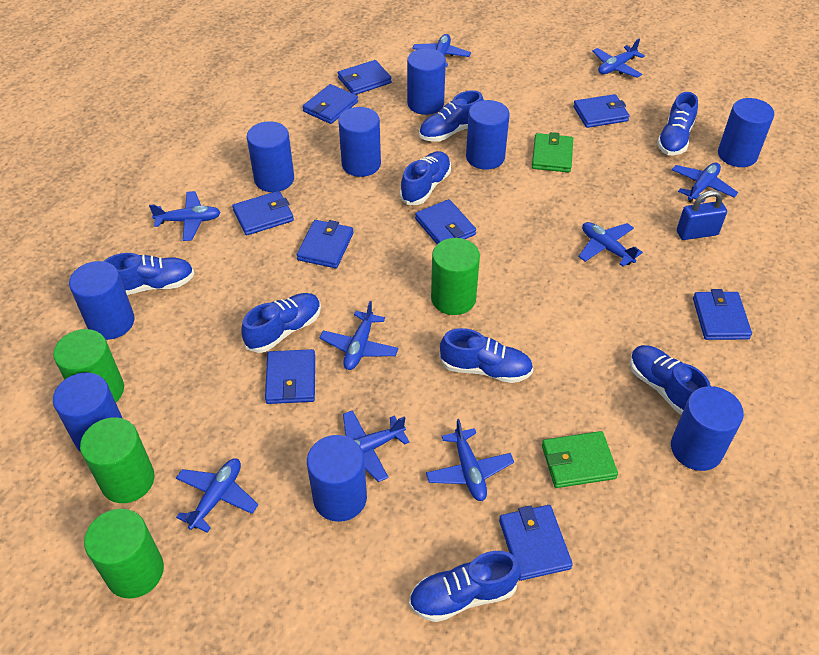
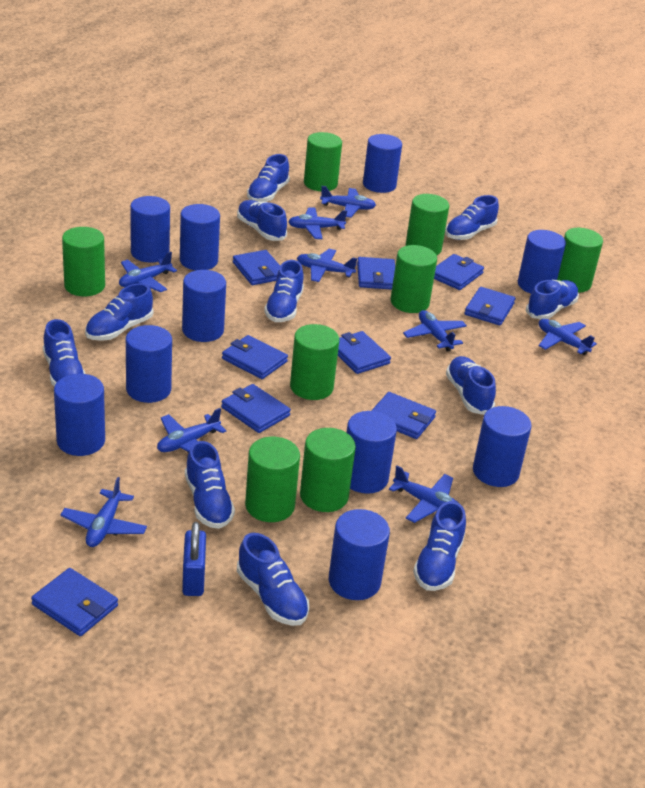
blue cylinder: [53,373,122,452] [69,261,135,340] [247,121,294,192] [307,435,367,522] [338,107,381,177] [407,48,446,115] [466,100,510,170] [671,386,744,471] [718,98,774,167] = 9 -> [54,374,105,456] [126,325,172,403] [130,196,170,263] [180,204,220,270] [182,270,226,342] [329,509,390,600] [346,411,397,494] [363,134,402,193] [473,406,532,487] [518,230,566,293] = 10
blue shoe: [104,253,194,295] [242,293,321,353] [400,151,451,205] [409,551,521,622] [419,90,484,142] [439,328,533,383] [630,345,711,415] [657,92,698,155] = 8 -> [43,319,85,387] [85,283,153,341] [185,441,235,529] [237,200,287,241] [237,533,309,626] [247,154,290,202] [264,260,304,322] [413,501,466,591] [445,195,499,240] [446,356,496,415] [526,280,579,319] = 11
green cylinder: [53,329,124,402] [80,417,154,503] [84,509,164,598] [431,238,480,315] = 4 -> [62,227,105,296] [245,437,300,522] [290,324,339,400] [300,428,356,512] [304,132,342,191] [391,245,437,313] [406,194,449,255] [557,228,603,292] = 8
green wallet: [532,132,573,172] [542,431,618,488] = 2 -> none = 0

